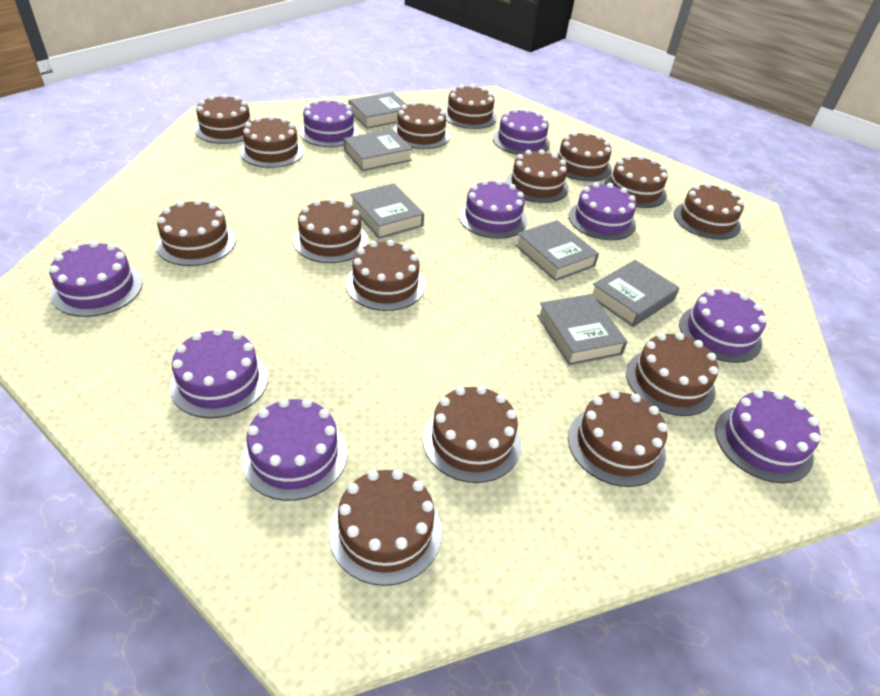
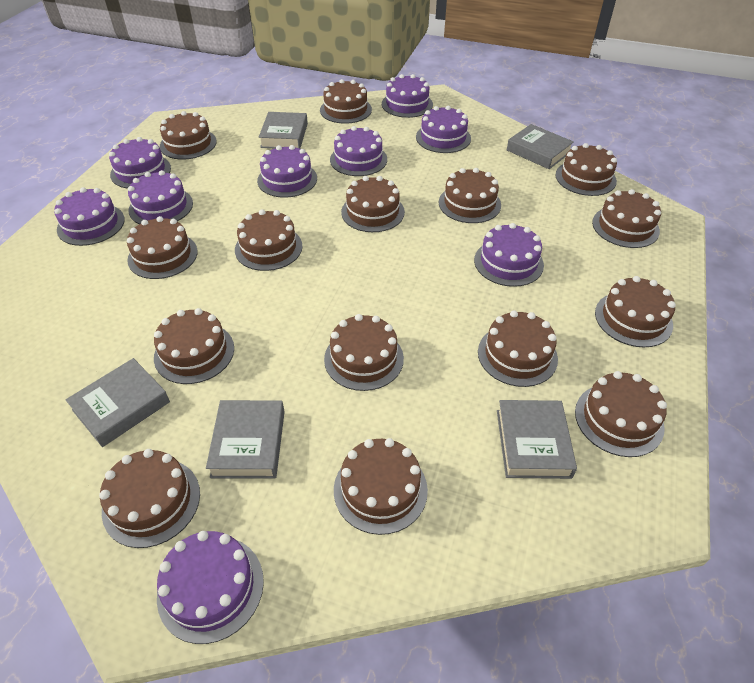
grey book: [344,129,413,171] [349,92,407,129] [350,183,424,239] [515,220,599,281] [537,294,627,365] [592,260,680,327] = 6 -> [65,358,170,447] [206,400,285,479] [259,112,308,149] [497,400,577,479] [507,124,574,169] = 5

